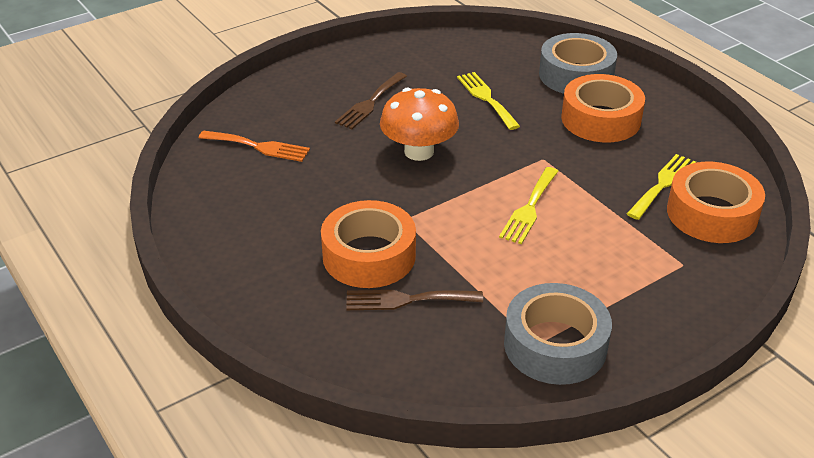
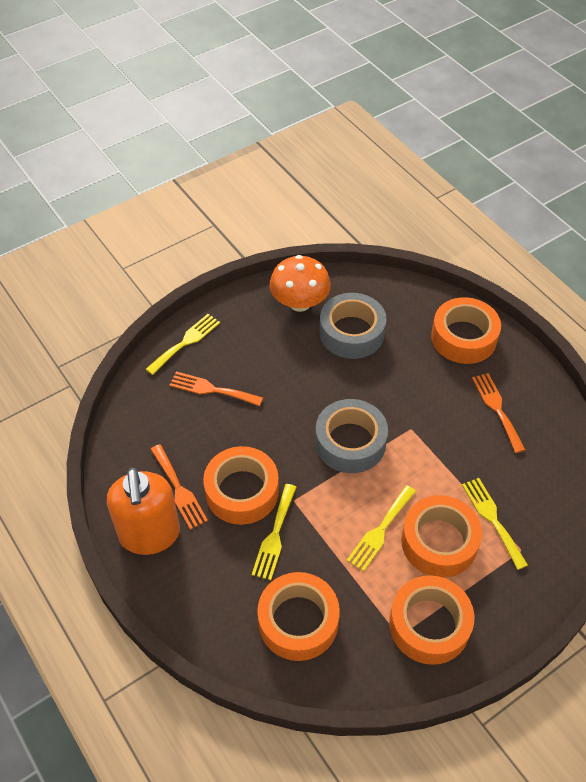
brown fork: [335,72,407,129] [346,290,483,310] = 2 -> none = 0
orange fork: [199,130,310,162] = 1 -> [150,444,208,530] [170,371,263,406] [472,373,525,453] = 3
orange soap dispenser: none = 0 -> [107,468,180,555] = 1
orange tape: [321,200,416,288] [561,74,645,142] [667,162,765,243] = 3 -> [203,446,279,525] [257,572,340,661] [389,575,474,665] [401,495,482,578] [431,297,501,364] = 5
yellow fork: [457,72,520,130] [499,167,559,244] [627,154,696,220] = 3 -> [146,314,220,375] [252,484,296,580] [347,485,416,572] [462,478,528,570] = 4

